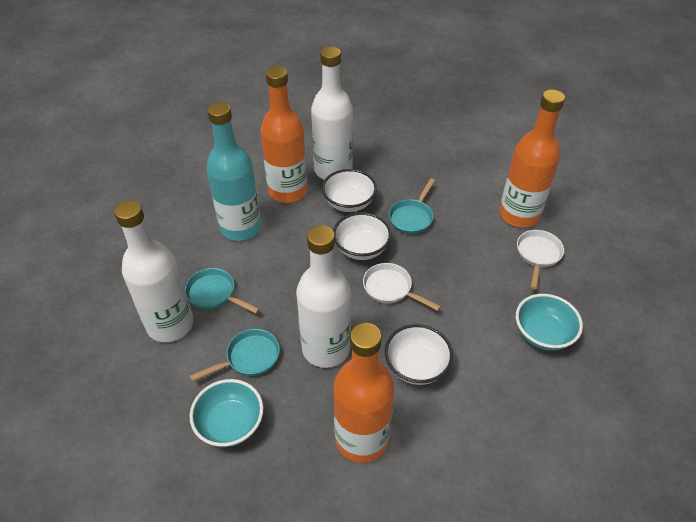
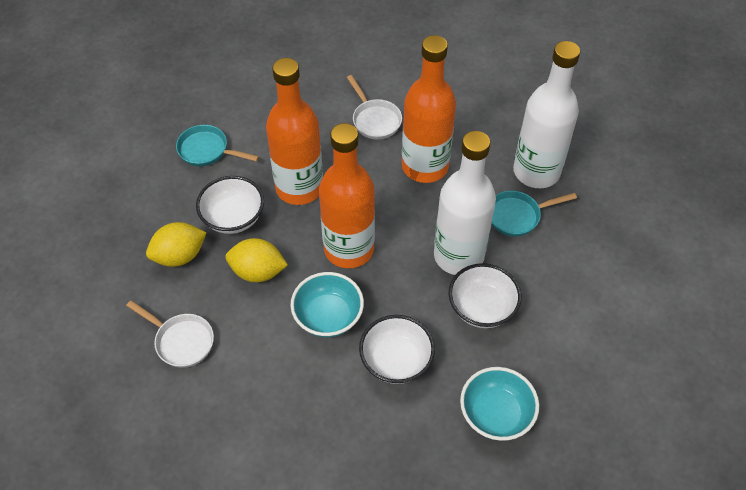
turquoise bottle: [206,102,261,241] = 1 -> none = 0
turquoise pan: [185,268,260,314] [190,329,280,381] [389,178,435,234] = 3 -> [176,125,259,166] [492,191,577,236] = 2
white bottle: [114,200,193,342] [296,225,351,368] [311,47,353,180] = 3 -> [434,131,496,275] [513,41,580,188] = 2
yellow lemon: none = 0 -> [146,222,207,267] [226,238,288,282] = 2

